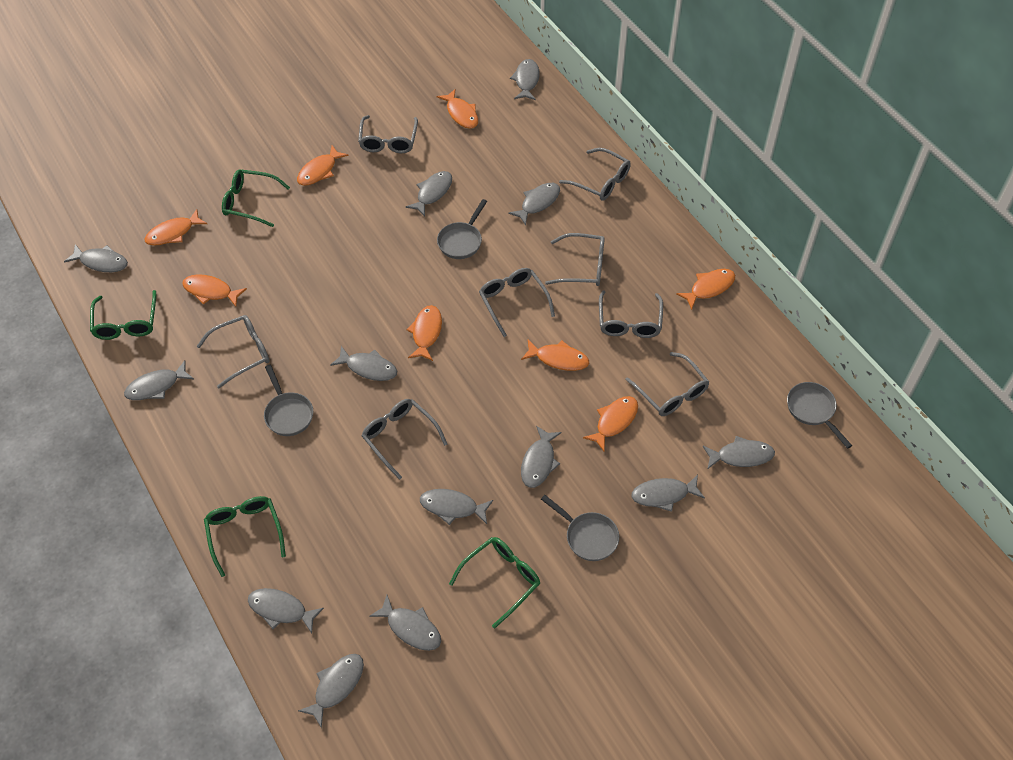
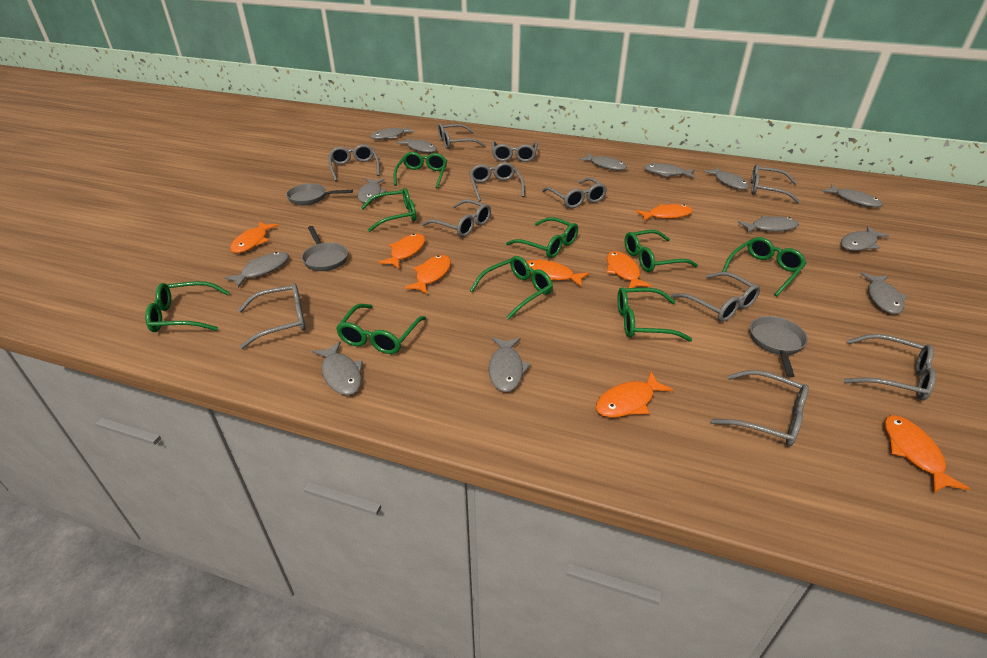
green glasses: [90,290,156,340] [204,496,286,577] [222,169,290,227] [449,537,540,629] = 4 -> [145,281,230,332] [336,304,426,354] [361,188,416,232] [394,152,447,188] [470,256,553,319] [506,217,578,258] [617,287,692,342] [625,230,698,272] [722,237,807,296] = 9
grey glasses: [197,315,270,388] [358,115,418,153] [362,399,447,480] [479,268,555,337] [545,233,605,286] [559,148,631,201] [599,290,663,338] [625,352,709,416] = 8 -> [238,283,306,349] [329,144,379,181] [422,199,491,237] [438,123,485,149] [469,162,524,202] [492,141,538,162] [542,178,607,208] [670,272,760,322] [711,370,809,446] [751,164,800,204] [844,334,936,400] = 11
grey pan: [264,365,313,436] [437,199,487,259] [541,495,619,561] [787,382,852,449] = 4 -> [286,184,353,205] [302,226,348,271] [750,316,808,377] = 3

